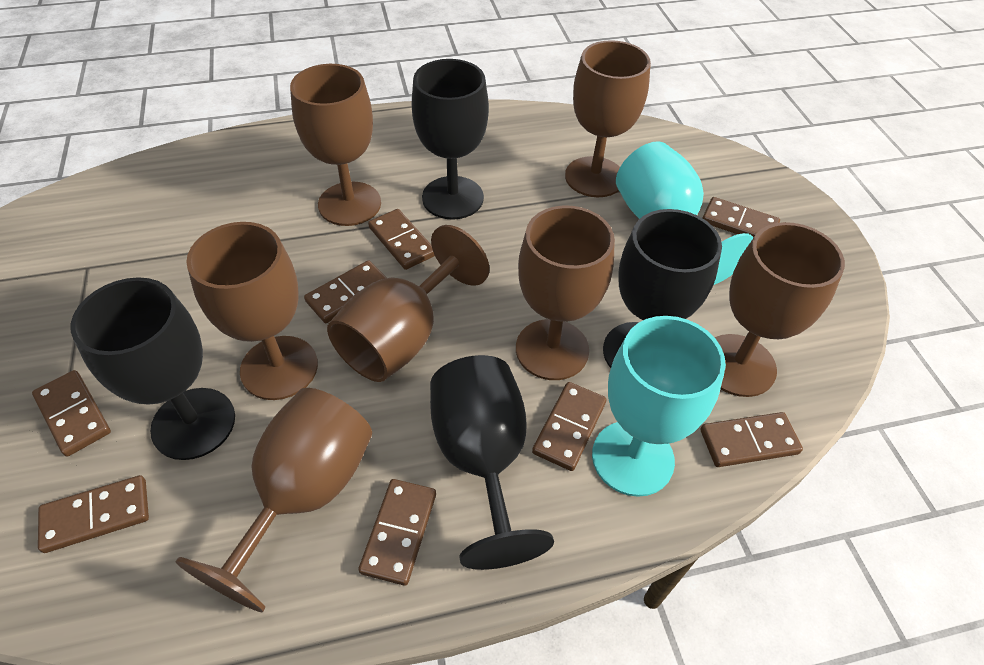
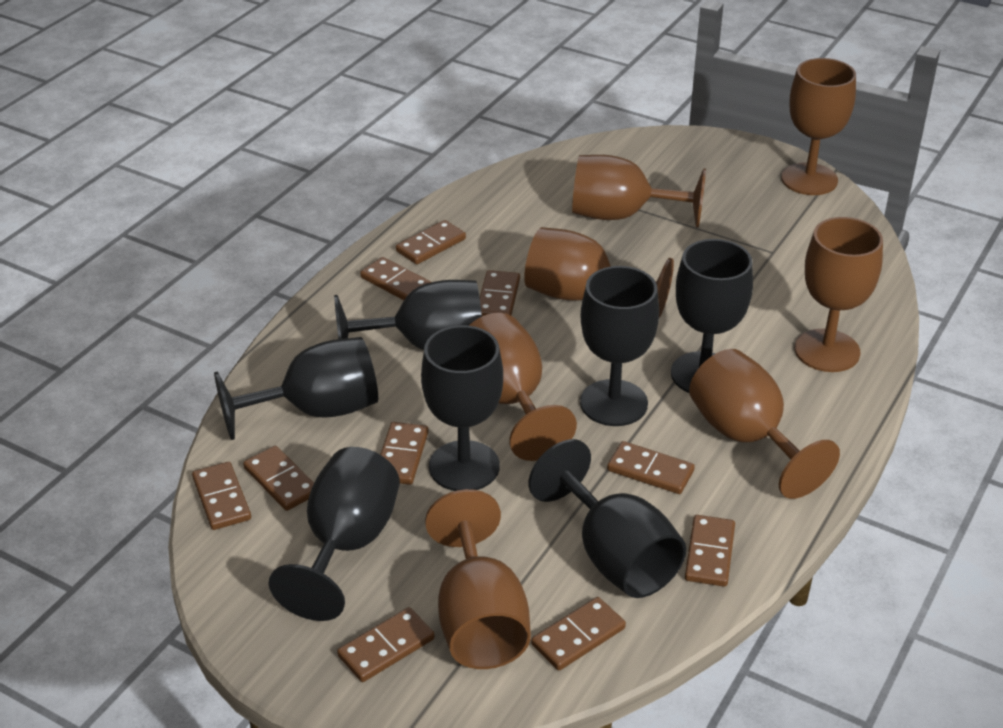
black goblet: [71,277,235,460] [411,59,489,220] [430,355,554,570] [603,209,722,368] = 4 -> [214,337,378,440] [269,447,400,621] [334,280,482,350] [421,325,503,491] [529,439,686,598] [580,266,659,426] [671,239,753,393] = 7
brown domino: [32,370,111,457] [38,475,149,553] [304,260,387,323] [359,479,436,586] [368,209,435,270] [532,382,607,471] [700,412,803,467] [703,197,780,237] = 8 -> [192,462,251,530] [243,446,314,511] [337,607,435,682] [360,257,431,300] [380,422,428,485] [396,220,466,264] [480,270,520,316] [531,597,626,671] [607,441,695,494] [685,515,735,587] = 10
turquoise goblet: [592,316,726,497] [616,141,754,285] = 2 -> none = 0

